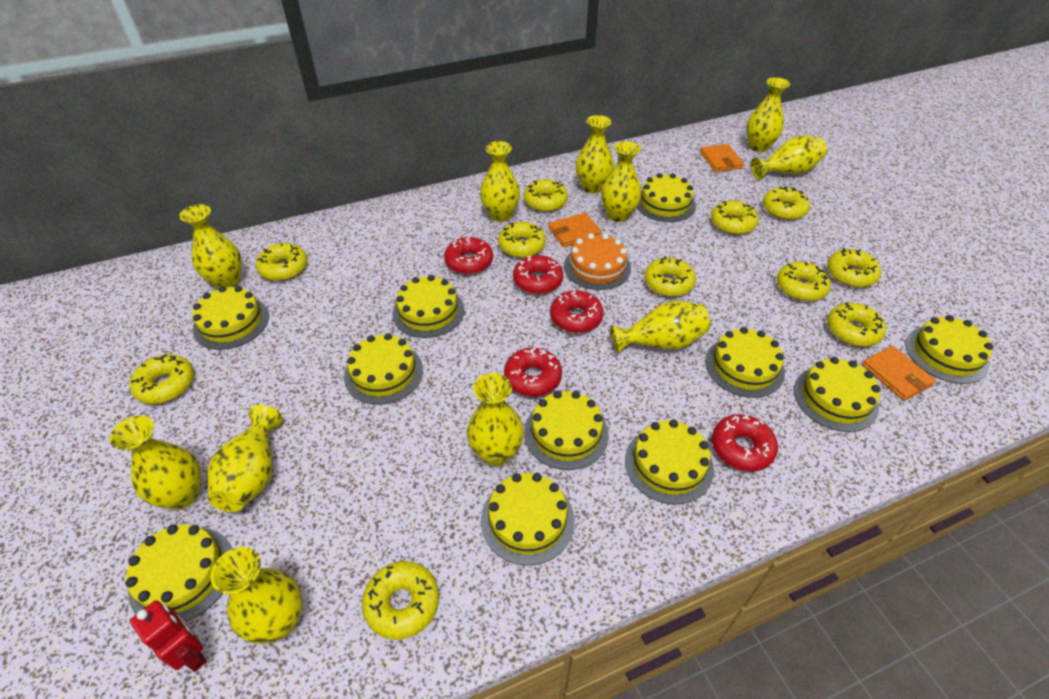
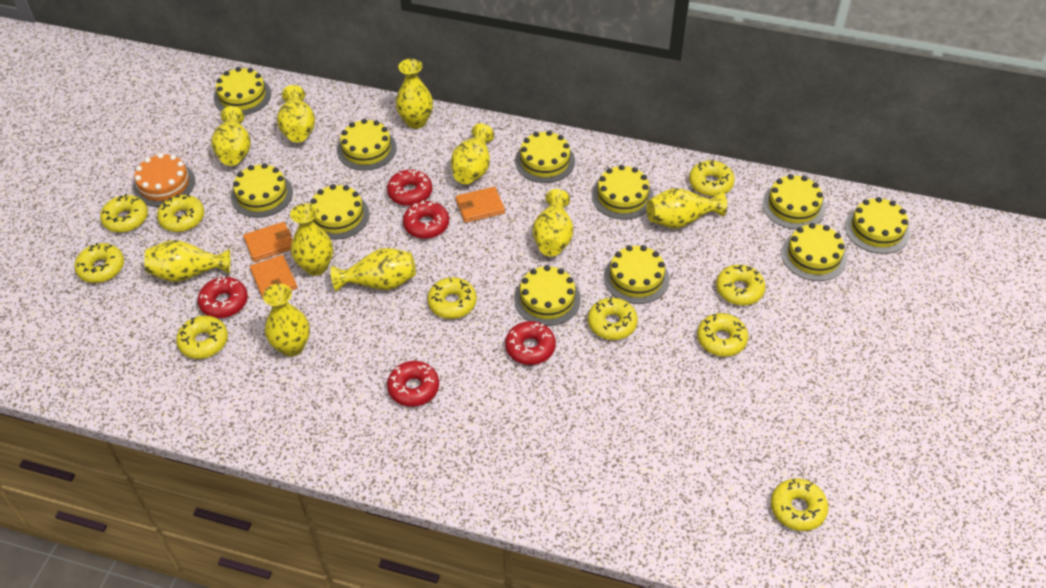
red robot: [130,600,207,672] = 1 -> none = 0
yellow donut: [130,354,194,404] [256,243,308,281] [362,561,439,640] [498,222,546,258] [524,179,568,212] [644,256,696,297] [711,200,758,235] [763,186,810,220] [777,262,831,301] [827,248,881,287] [827,302,886,346] = 11 -> [74,243,124,283] [100,194,148,233] [157,194,204,232] [176,315,228,359] [427,277,477,319] [588,297,638,340] [689,160,735,196] [697,313,748,357] [716,265,766,306] [771,478,828,531] = 10
yellow vase: [110,416,201,510] [179,204,242,289] [207,405,283,512] [210,547,303,644] [467,373,524,466] [480,141,520,222] [576,115,614,194] [601,141,641,222] [610,301,710,354] [746,77,790,152] [751,135,827,180] = 11 -> [144,240,230,282] [211,106,251,166] [263,284,310,357] [277,85,315,143] [290,203,333,276] [331,248,416,291] [396,59,433,129] [451,123,494,184] [533,189,574,257] [646,188,727,228] = 10

